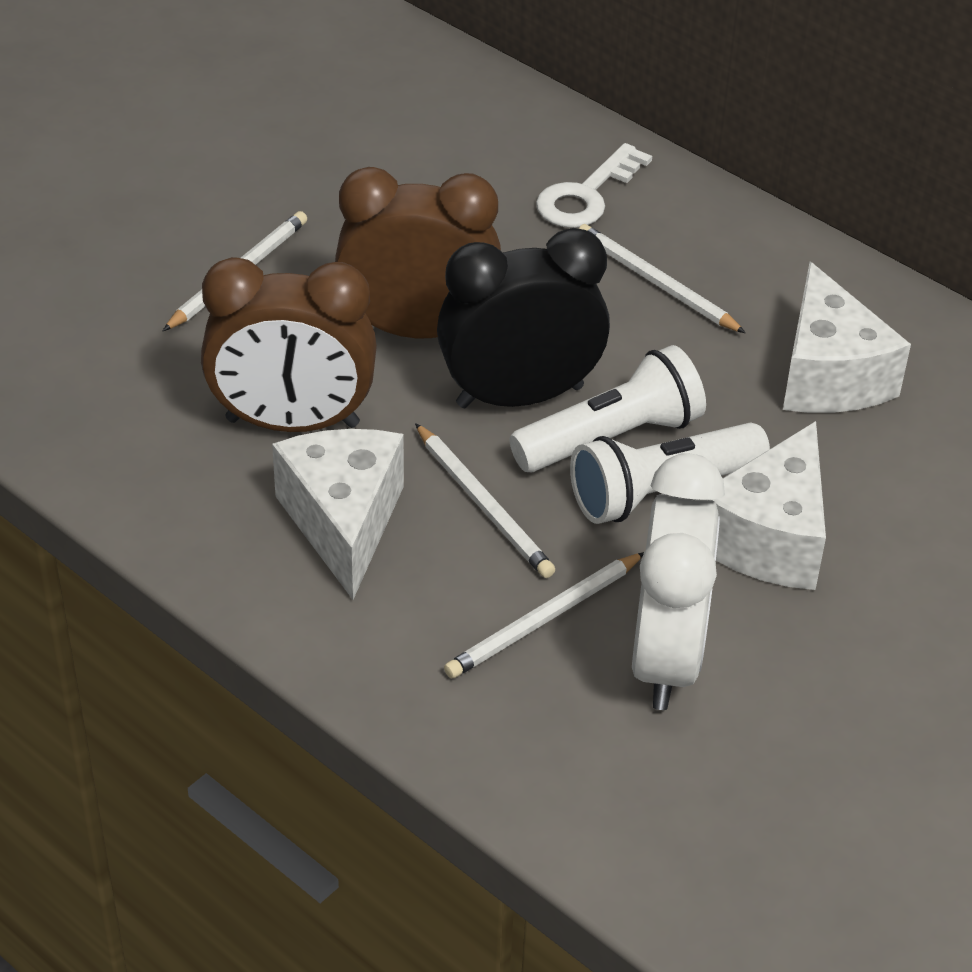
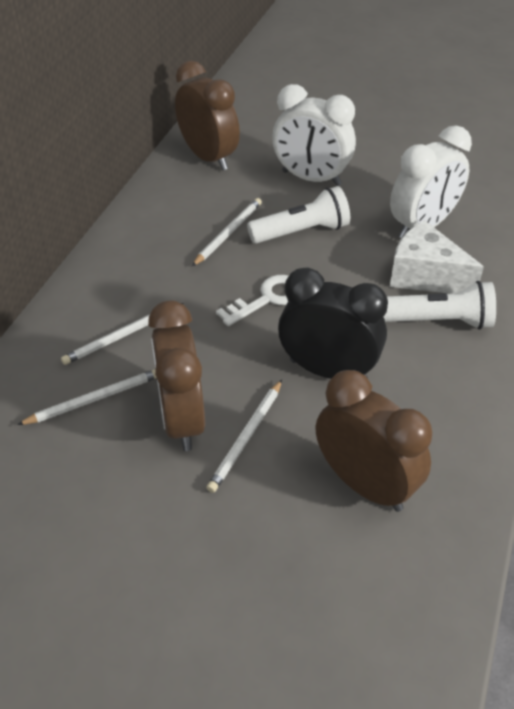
brown clock: [201,257,377,432] [335,167,501,338] = 2 -> [148,301,205,451] [175,61,240,170] [316,370,432,512] = 3
white cheese: [272,429,404,600] [711,421,826,590] [783,262,911,413] = 3 -> [390,221,484,294] = 1
white clock: [632,453,725,710] = 1 -> [272,84,356,186] [390,125,472,238] = 2

